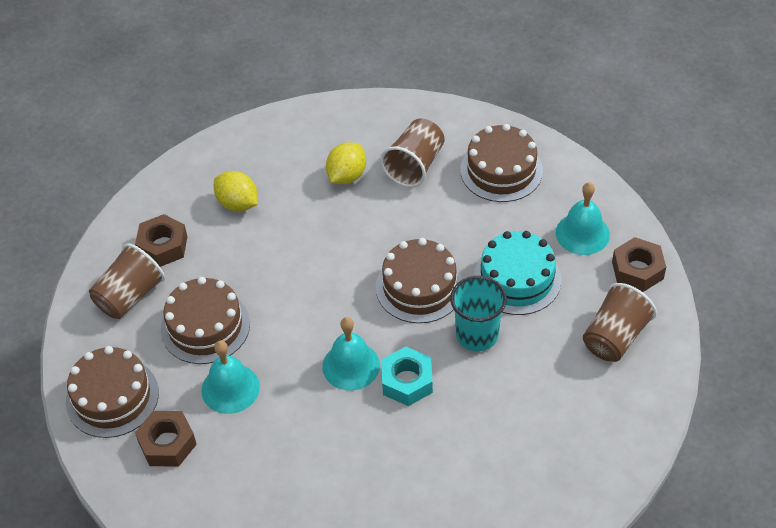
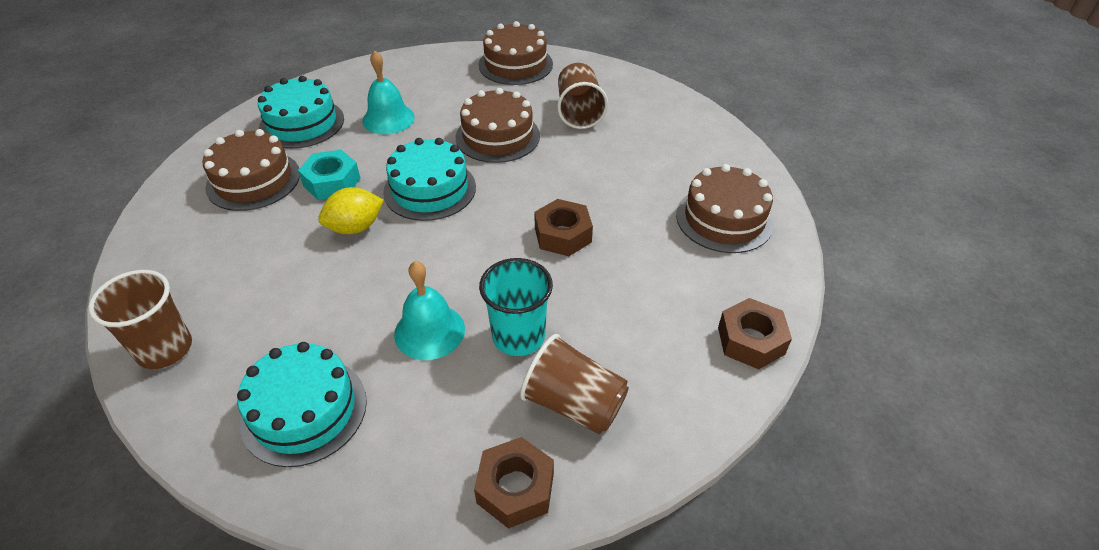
turquoise bell: [201,340,260,414] [322,317,380,391] [556,182,610,255] = 3 -> [362,51,415,134] [394,261,465,360] = 2
turquoise cake: [473,231,561,315] = 1 -> [237,342,367,467] [258,76,344,149] [383,138,476,221] = 3
yellow lemon: [214,171,258,211] [326,142,366,184] = 2 -> [318,187,384,234] = 1

